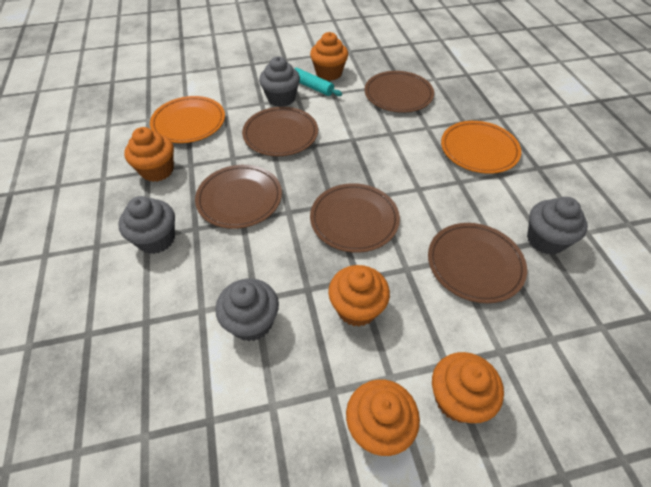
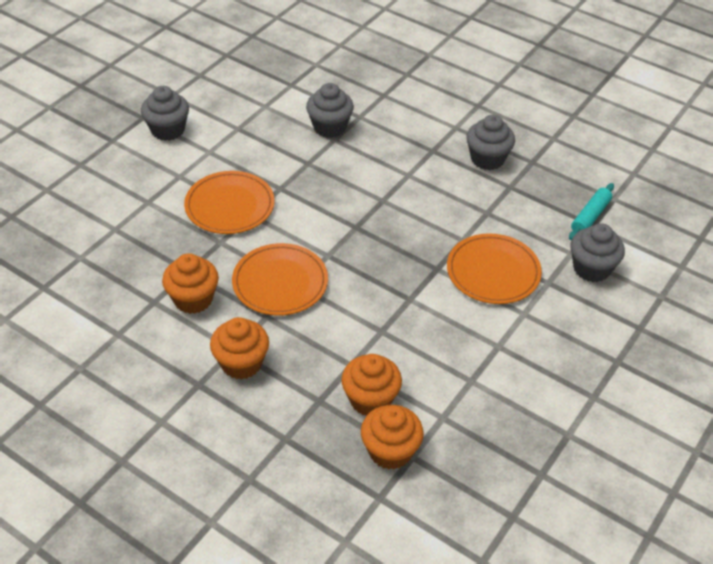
brown plate: [195,165,282,229] [242,107,318,156] [310,183,400,253] [364,71,434,113] [428,223,527,303] = 5 -> none = 0
orange cupcake: [124,127,174,182] [310,32,348,81] [328,265,390,327] [346,379,420,456] [432,352,504,423] = 5 -> [162,253,219,314] [210,317,269,380] [341,354,402,416] [361,405,424,470] = 4
orange plate: [150,96,225,143] [441,121,521,174] = 2 -> [184,171,275,234] [232,243,328,316] [447,233,542,304] = 3

